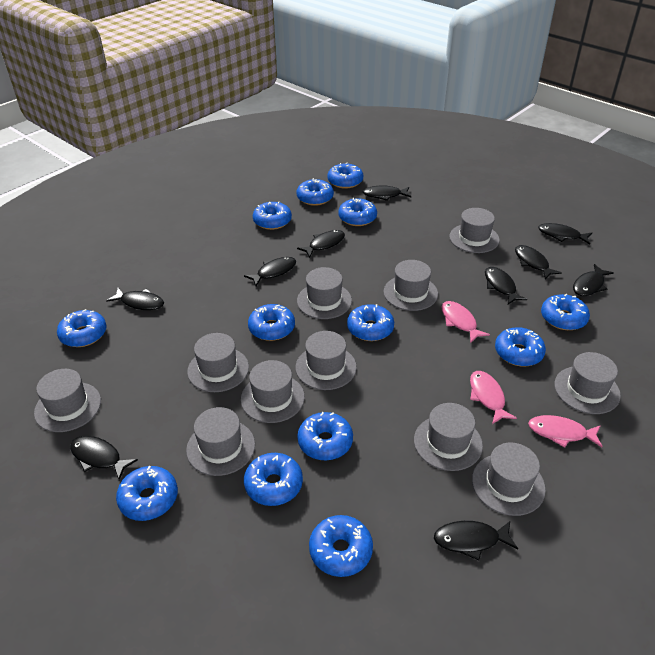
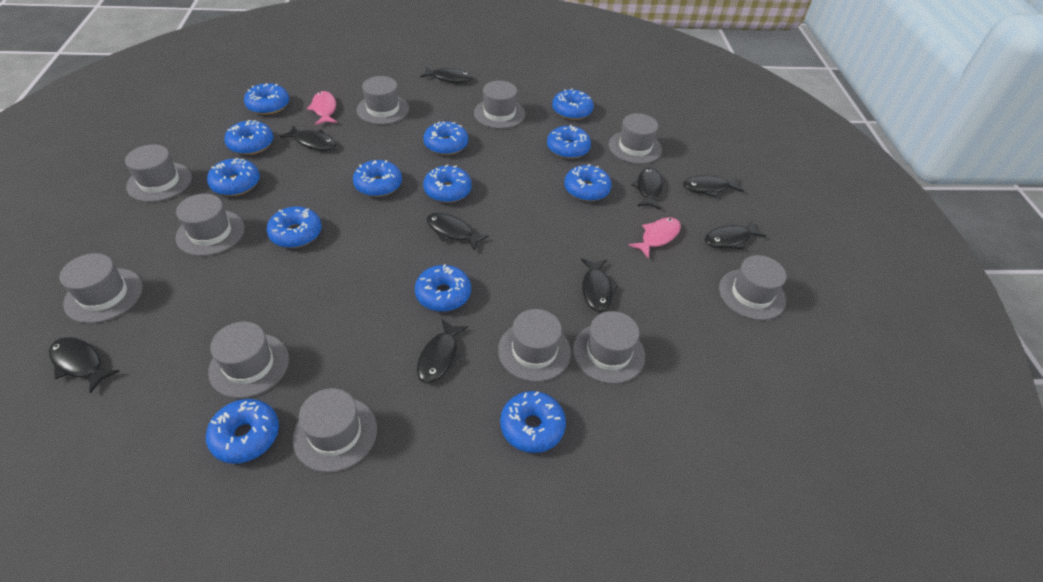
black fish: [70,436,138,480] [106,288,164,310] [244,257,296,286] [297,230,345,258] [363,185,411,201] [434,521,518,560] [485,267,527,305] [515,245,562,279] [538,223,592,244] [573,264,614,296] = 10 -> [49,337,120,393] [280,125,336,151] [417,319,468,383] [420,67,472,83] [427,212,489,250] [581,259,618,312] [631,168,663,209] [683,175,744,197] [705,221,766,249] = 9
pink fish: [442,301,490,343] [470,371,517,424] [528,415,603,448] = 3 -> [307,91,337,125] [628,217,681,259] = 2

